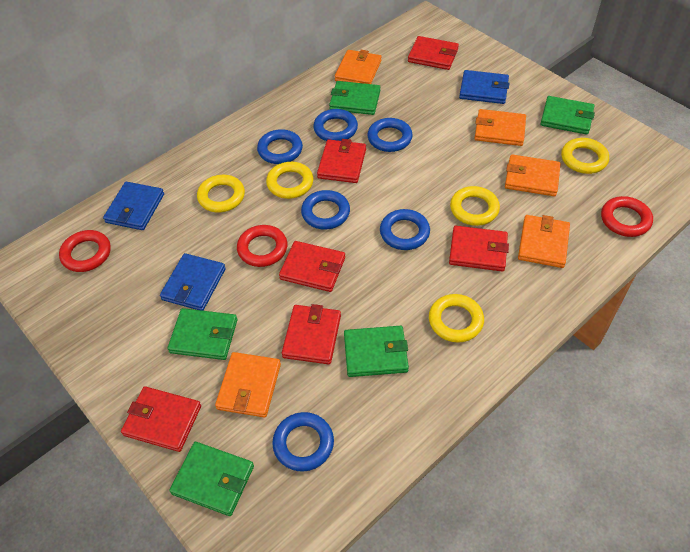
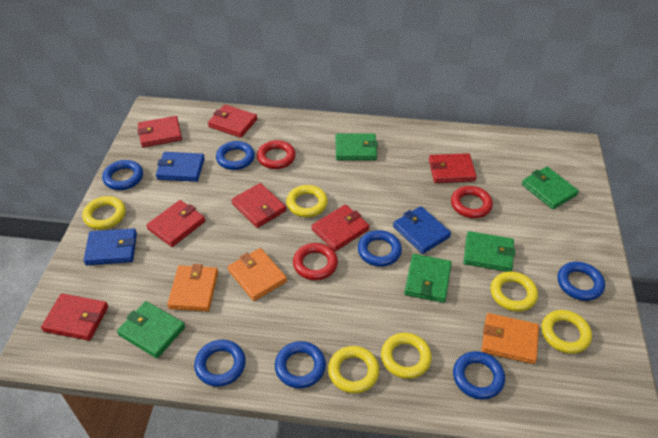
blue ring: [257,129,303,164] [272,412,334,471] [301,190,350,229] [313,109,358,141] [367,118,413,152] [380,209,430,250] = 6 -> [102,160,143,190] [194,340,246,387] [216,141,255,170] [275,341,326,388] [358,230,402,267] [453,351,505,400] [558,262,605,301] = 7
orange wallet: [215,352,281,418] [335,50,381,84] [474,109,526,146] [505,155,561,196] [518,215,570,268] = 5 -> [167,264,218,312] [228,248,287,301] [482,313,539,364] = 3
red wallet: [121,386,201,452] [279,241,345,292] [282,304,341,364] [317,139,366,183] [408,36,459,70] [449,226,509,272] = 6 -> [41,293,108,341] [137,116,182,147] [146,200,206,247] [208,104,257,138] [231,183,286,228] [312,204,370,251] [429,153,477,183] = 7
yellow ring: [197,175,245,213] [266,162,313,199] [429,294,484,343] [450,186,500,226] [561,138,609,174] = 5 -> [82,196,126,230] [286,185,328,217] [328,346,379,393] [381,333,432,379] [491,271,538,312] [542,310,592,354] = 6

